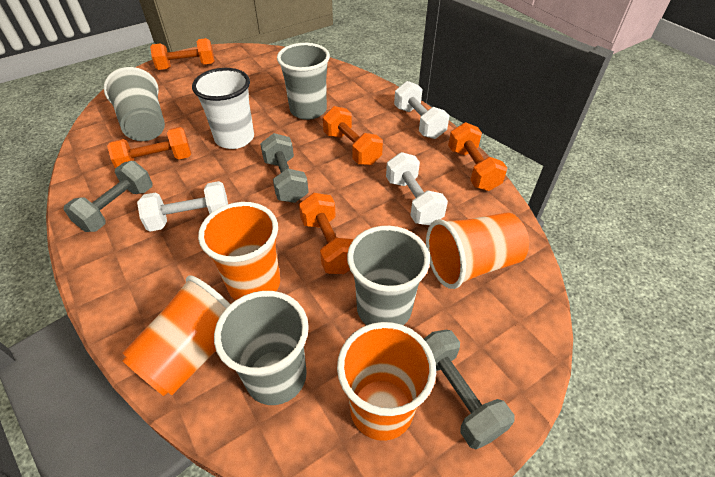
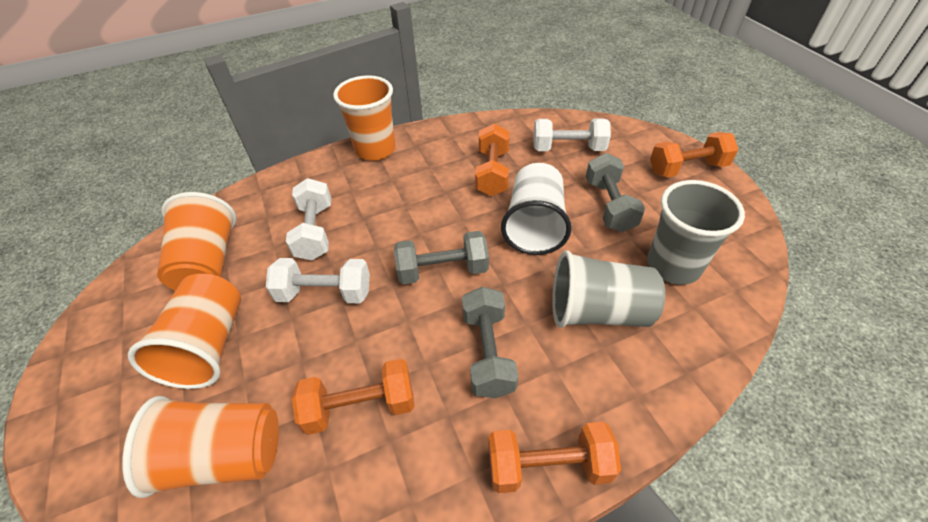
grey cup: [104,67,165,141] [214,291,309,405] [277,43,330,120] [347,226,430,325] = 4 -> [552,250,665,328] [647,180,745,285] = 2
orange dumbbell: [107,127,191,168] [150,38,215,70] [299,193,354,274] [323,106,383,165] [448,122,507,191] = 5 -> [292,359,415,435] [475,124,509,196] [488,422,621,493] [650,132,739,178] = 4

